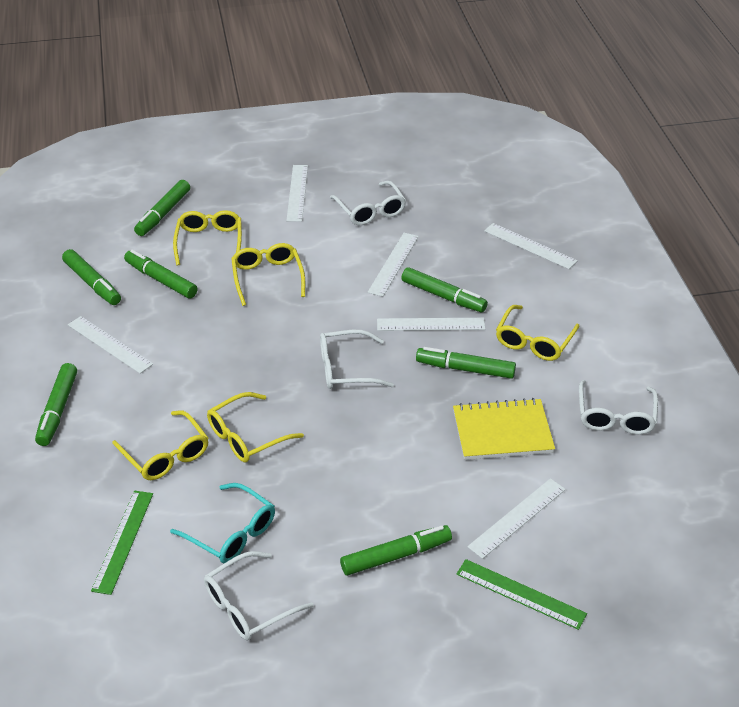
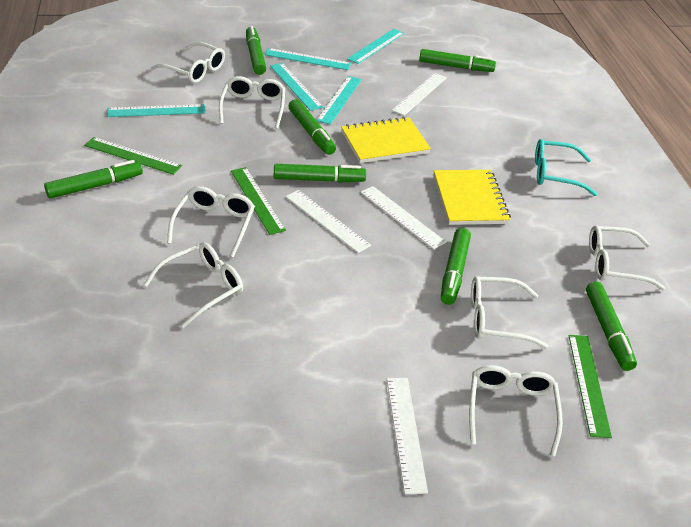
green ruler: [91,490,153,595] [456,559,587,630] = 2 -> [84,137,182,175] [231,167,286,235] [568,335,612,438] = 3
turquoise ruler: none = 0 -> [107,104,206,117] [264,48,351,70] [270,63,323,111] [316,76,361,125] [347,29,404,64] = 5
white glasses: [204,551,314,641] [320,330,394,389] [330,181,406,225] [579,380,658,435] = 4 -> [144,242,243,328] [151,42,225,83] [167,186,255,258] [219,76,285,129] [469,365,563,456] [471,276,548,349] [589,225,665,290] = 7
white ruler: [68,316,153,374] [286,165,308,222] [368,233,419,297] [377,318,485,331] [467,478,566,559] [484,223,577,269] = 6 -> [285,190,371,253] [360,186,446,249] [387,378,428,494] [392,73,447,116] = 4
yellow glasses: [112,410,208,480] [173,210,242,266] [207,392,304,462] [231,243,305,306] [496,305,579,361] = 5 -> none = 0
yellow notebook: [453,398,555,460] = 1 -> [341,117,431,163] [434,170,511,225] = 2

